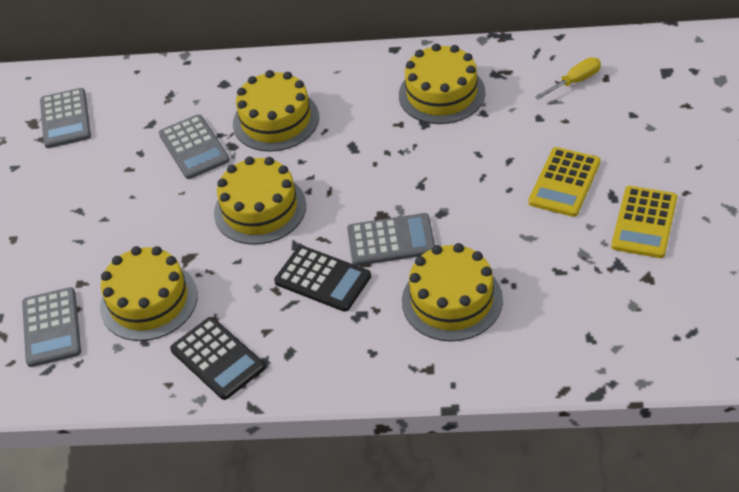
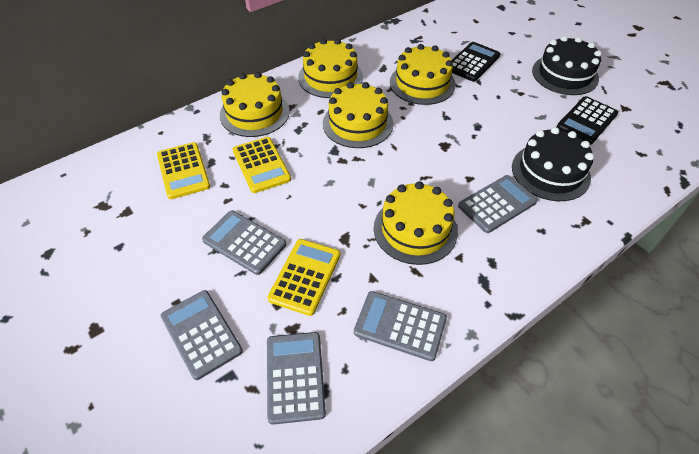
black cake: none = 0 -> [512,127,594,201] [532,36,602,95] = 2
grey calculator: [22,287,81,367] [40,88,91,148] [159,114,230,179] [347,213,435,266] = 4 -> [161,290,243,380] [202,211,286,275] [267,332,326,425] [354,291,447,361] [458,175,538,233] = 5
yellow calculator: [528,147,601,217] [611,186,677,258] = 2 -> [157,142,210,199] [233,137,291,193] [268,239,340,316] = 3
yellow screwdriver: [535,57,601,100] = 1 -> none = 0

